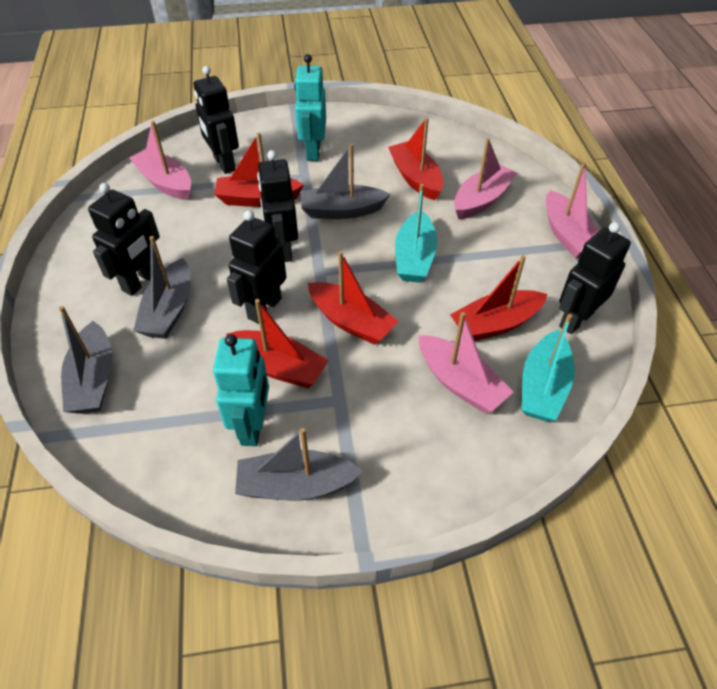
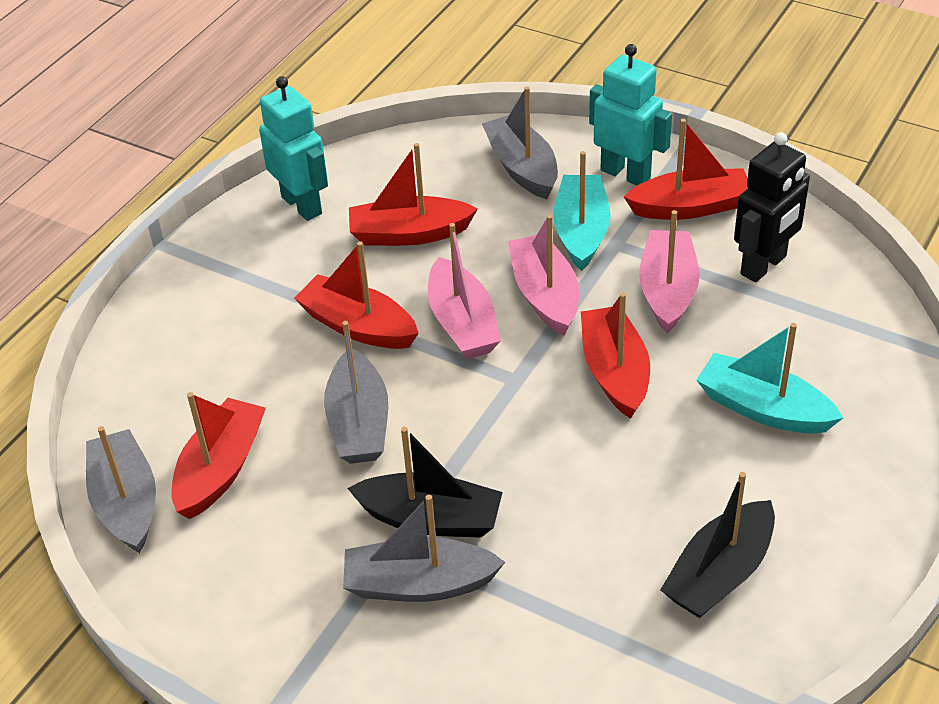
black boat: none = 0 -> [347,427,503,538] [660,472,775,618] = 2
black robot: [88,183,160,296] [193,66,239,174] [227,210,286,324] [257,150,298,262] [559,222,631,334] = 5 -> [734,132,810,282] = 1
pink boat: [129,121,191,200] [418,312,513,413] [454,138,517,219] [546,162,598,259] = 4 -> [428,223,501,359] [508,215,579,336] [639,210,700,333] = 3

